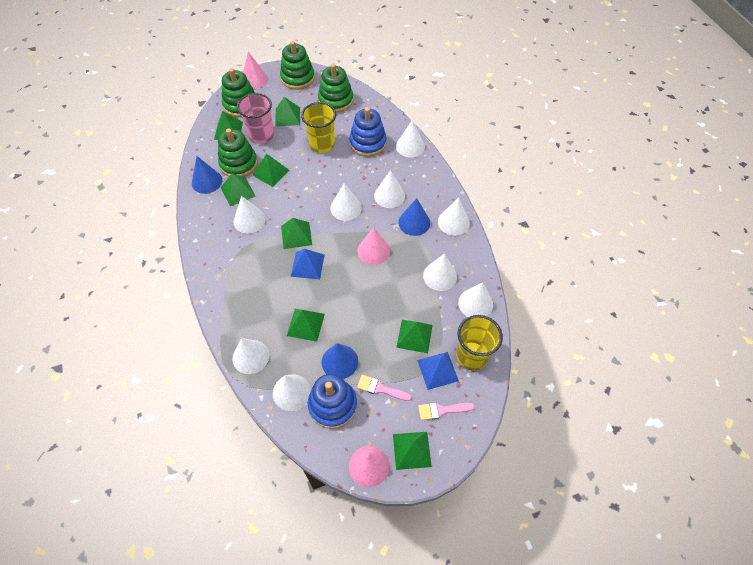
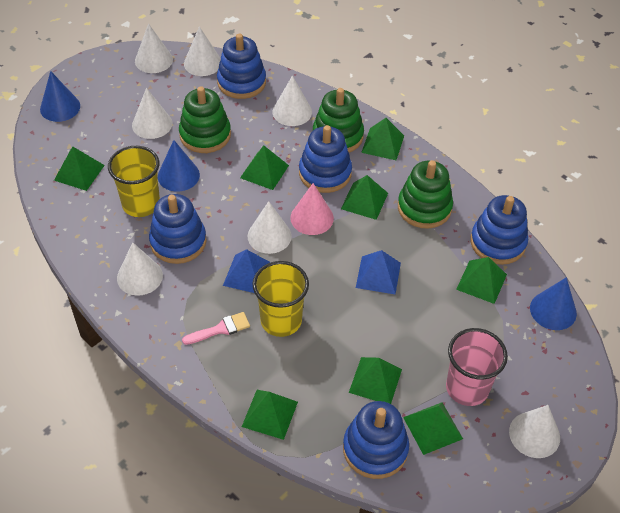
blue stacking toy: [308,374,357,429] [349,107,387,157] = 2 -> [149,194,207,264] [217,34,266,99] [299,125,352,193] [343,401,409,479] [470,195,528,265] = 5
green stacking toy: [218,128,258,177] [222,68,255,117] [280,41,315,90] [318,64,354,113] = 4 -> [179,86,231,153] [313,88,364,153] [398,160,453,229] = 3
pink brush: [357,375,411,401] [418,402,474,420] = 2 -> [182,312,250,345] = 1
pink cone: [243,52,268,89] [349,446,389,487] [357,227,390,265] = 3 -> [290,183,334,235] = 1
white cone: [232,338,269,374] [234,196,266,234] [273,374,311,411] [330,183,362,221] [374,170,405,208] [396,120,425,158] [423,254,457,291] [438,198,470,236] [458,282,493,317] = 9 -> [117,242,163,296] [132,88,172,139] [135,23,173,73] [184,26,221,76] [248,201,292,254] [273,76,312,126] [509,405,560,458] = 7

